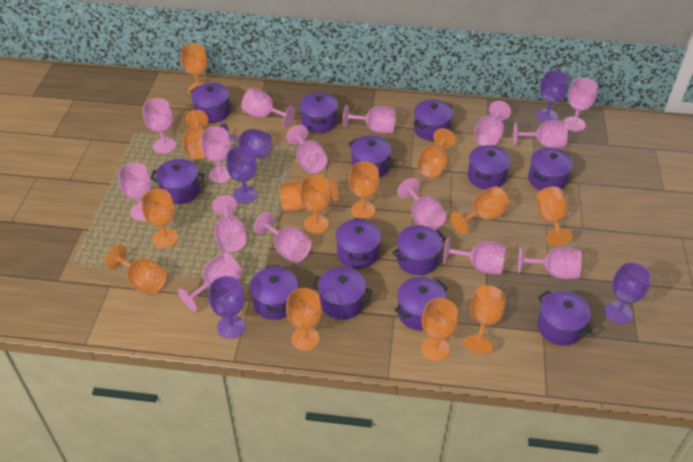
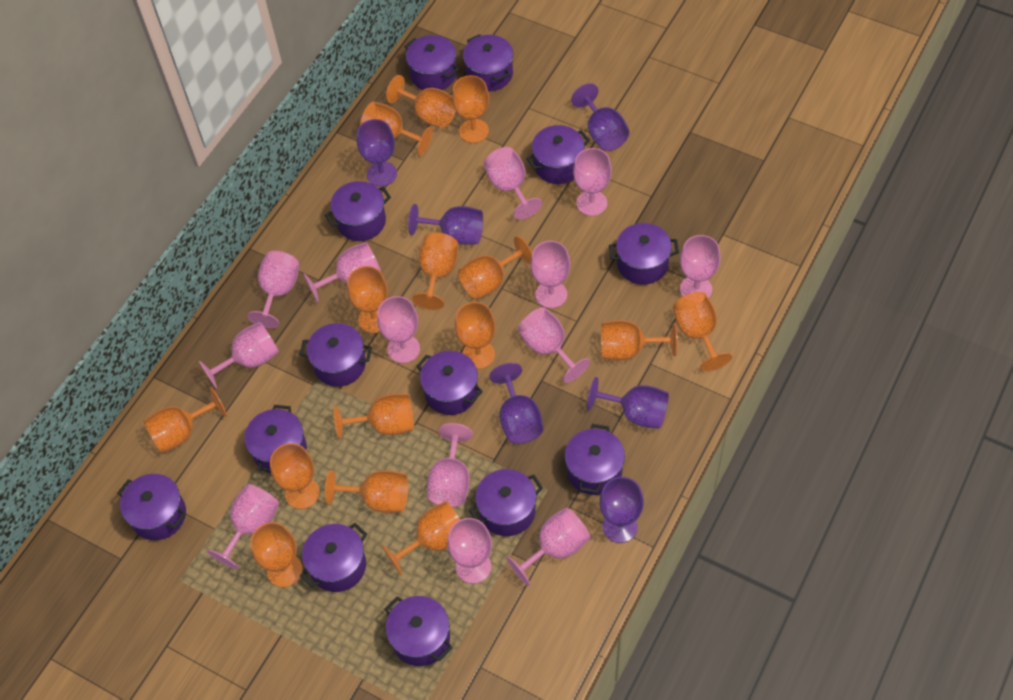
orange goblet: [105,245,167,295] [141,189,178,248] [180,44,207,94] [182,110,208,159] [279,178,338,211] [286,288,322,351] [300,175,331,234] [349,161,380,219] [417,128,456,177] [421,298,458,361] [450,186,510,235] [464,285,506,354] [536,187,573,246] = 13 -> [143,387,227,453] [251,522,303,587] [270,443,320,509] [325,470,408,513] [334,394,414,439] [347,266,388,333] [360,102,433,156] [382,501,461,576] [386,75,456,128] [412,232,458,310] [452,75,489,143] [455,302,496,369] [458,236,532,300] [601,320,678,360] [673,292,732,372] = 15
pink goblet: [118,163,151,221] [143,98,176,153] [178,252,243,311] [201,127,231,183] [212,195,246,252] [241,89,295,127] [254,212,312,263] [286,125,328,174] [343,105,396,134] [398,178,447,230] [443,237,506,275] [474,101,511,146] [513,120,568,148] [518,247,582,279] [564,78,598,132] = 15 -> [199,322,279,389] [207,484,279,570] [247,251,299,328] [304,242,381,303] [377,296,420,363] [427,423,473,507] [447,518,492,584] [484,147,542,219] [506,508,591,586] [518,307,590,383] [530,241,571,308] [573,148,612,216] [680,235,721,298] = 13
purple goblet: [208,276,246,339] [219,123,271,158] [226,146,257,204] [536,70,569,123] [604,262,651,324] = 5 -> [357,119,397,186] [408,204,483,245] [490,363,544,444] [571,83,629,151] [587,377,669,429] [600,477,644,543] = 6

